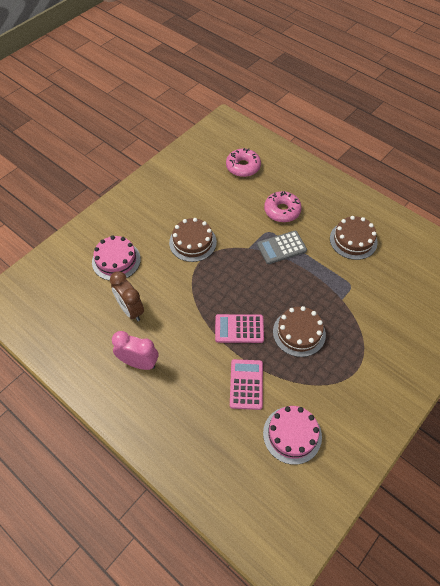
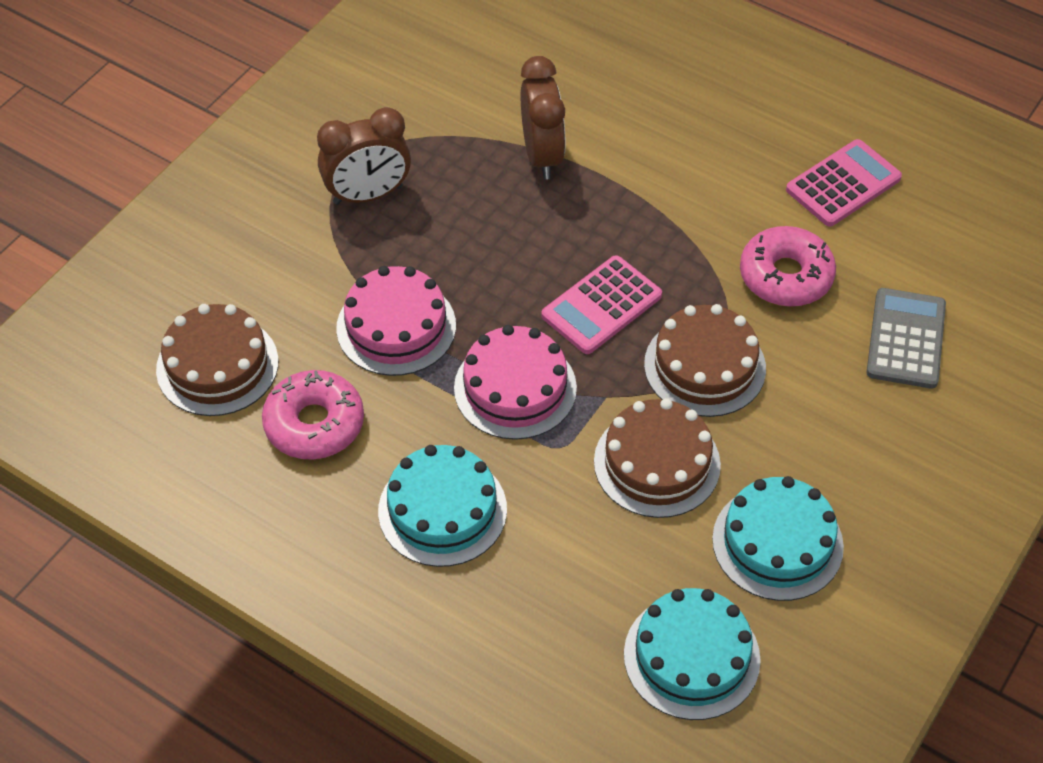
brown clock: [110,271,144,321] = 1 -> [317,107,411,205] [521,56,566,180] = 2
pink clock: [112,331,158,370] = 1 -> none = 0
turquoise cake: none = 0 -> [378,445,507,567] [624,588,761,720] [712,476,844,601] = 3

